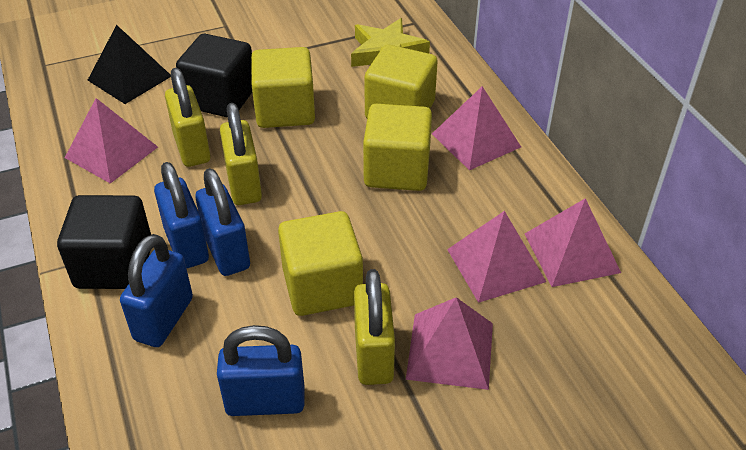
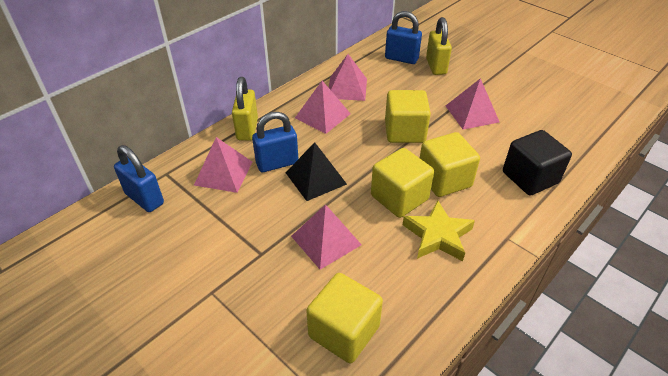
black cube: [57,195,151,289] [176,34,252,118] = 2 -> [503,130,572,195] = 1
blue padlock: [120,234,193,347] [154,162,209,269] [195,168,250,276] [217,325,305,416] = 4 -> [114,145,164,212] [252,112,298,172] [385,11,422,64] = 3
yellow padlock: [165,68,211,167] [220,103,262,205] [354,269,395,385] = 3 -> [232,77,258,141] [426,17,452,75] = 2

